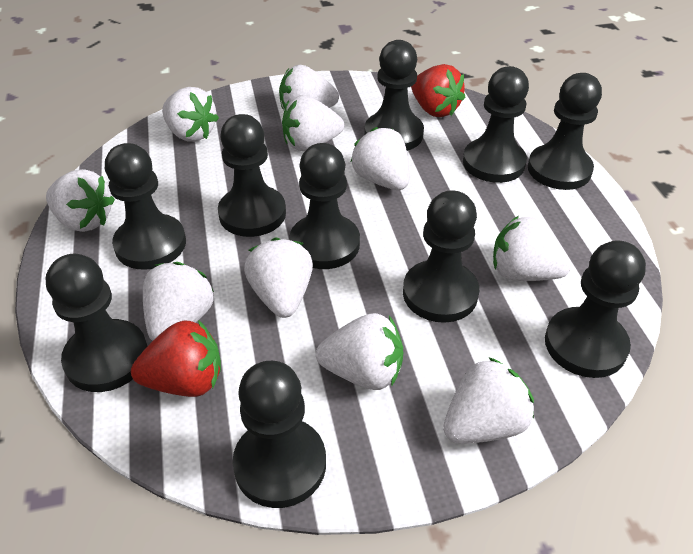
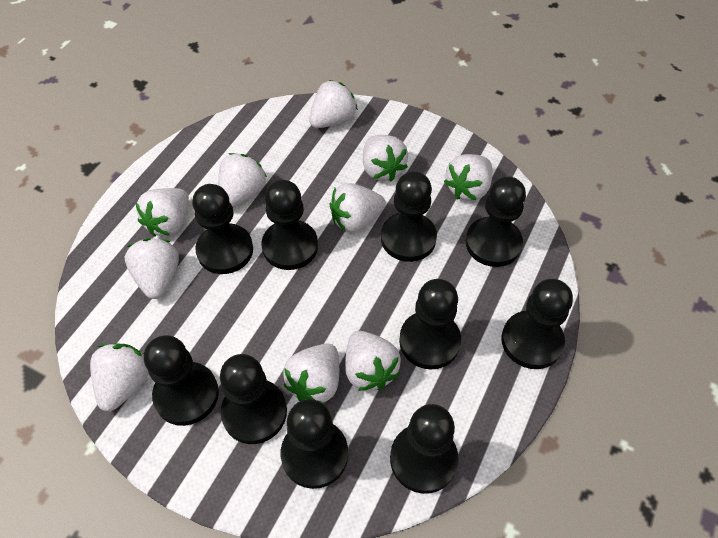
red strawberry: [131,320,221,397] [411,64,465,117] = 2 -> none = 0

